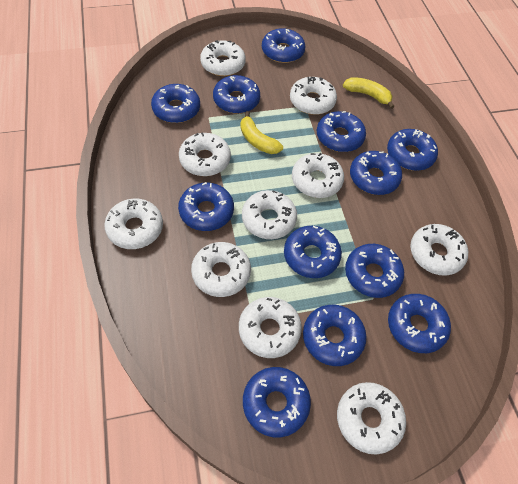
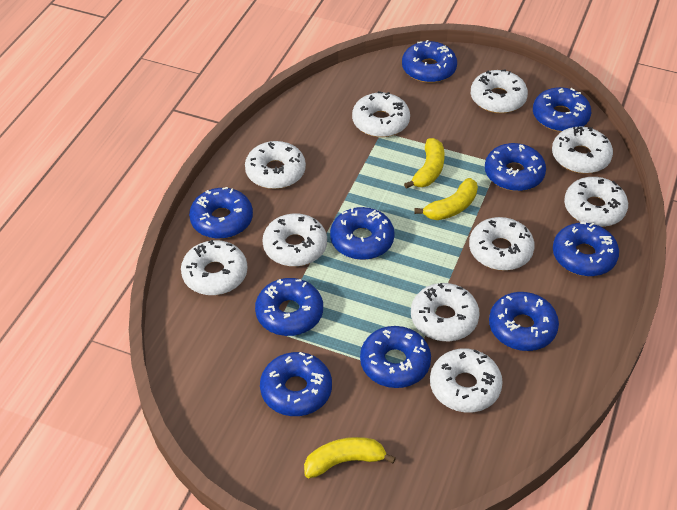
blue donut: [151,84,200,123] [178,182,234,231] [213,75,260,114] [243,367,311,437] [262,28,305,63] [284,226,342,278] [303,305,367,366] [317,111,366,152] [345,244,404,298] [350,151,402,195] [387,129,438,171] [388,294,451,353] = 12 -> [189,187,253,239] [255,278,323,336] [260,352,332,416] [330,207,395,260] [360,326,431,388] [402,40,457,83] [485,143,546,191] [489,292,559,351] [533,87,591,132] [553,222,619,276] = 10
yellow banana: [240,111,283,154] [343,77,394,109] = 2 -> [304,437,396,478] [404,138,445,189] [414,178,478,220] = 3

